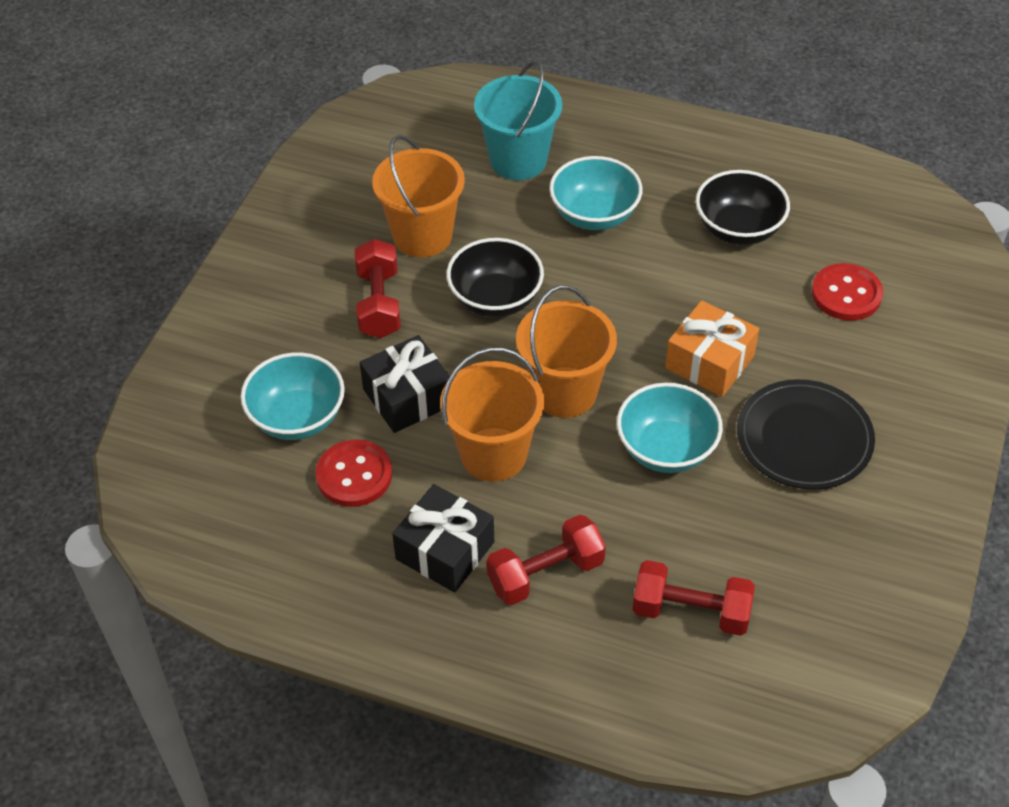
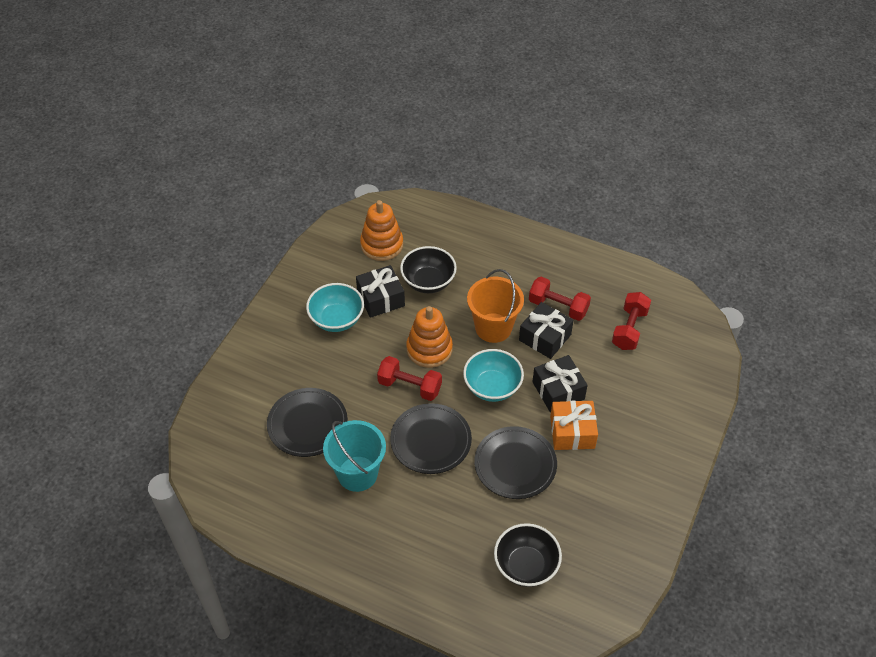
black gift: [360,335,450,433] [392,484,494,592] = 2 -> [356,265,405,318] [519,302,574,359] [532,355,588,412] = 3
black plate: [737,379,875,490] = 1 -> [267,388,348,457] [390,403,472,474] [474,426,557,499] = 3
orange bucket: [372,135,465,257] [440,347,544,482] [516,285,617,418] = 3 -> [467,269,524,343] = 1
orange stacking toy: none = 0 -> [360,200,403,261] [406,306,453,368] = 2
red button: [316,440,392,507] [812,263,883,321] = 2 -> none = 0
turquoise bowl: [241,352,345,440] [549,156,643,230] [617,383,723,473] = 3 -> [306,283,364,332] [463,349,524,402] = 2

